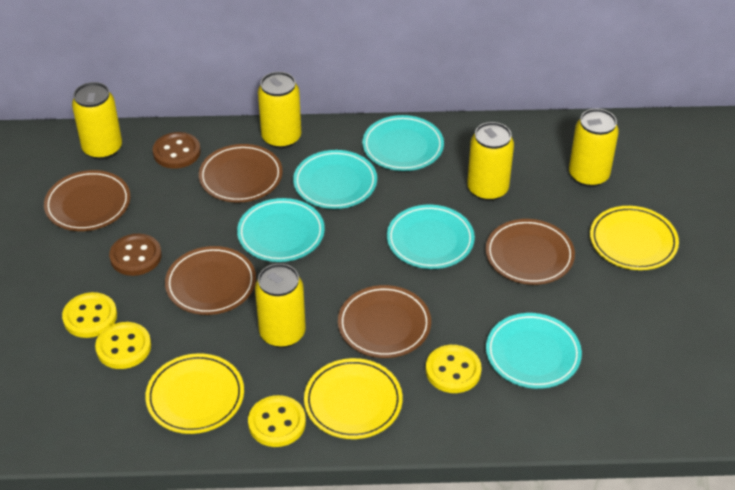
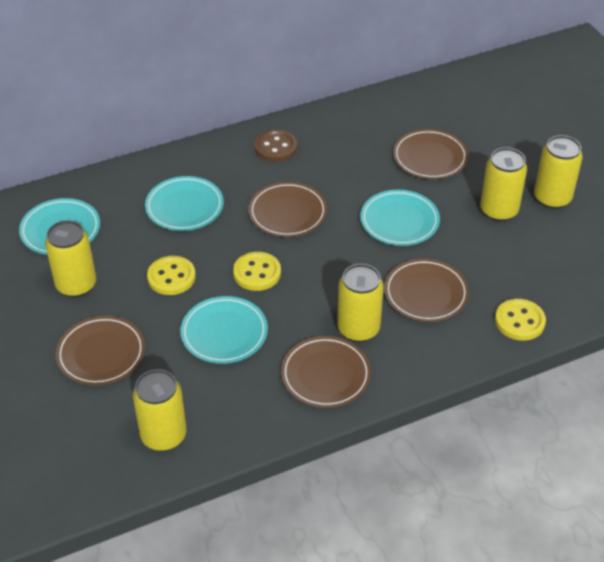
brown button: [109,234,162,276] [153,132,201,169] = 2 -> [254,130,297,162] = 1
turquoise plate: [237,198,325,262] [293,150,377,209] [362,115,444,171] [387,205,475,269] [486,313,582,389] = 5 -> [19,198,100,255] [145,176,224,231] [180,296,268,364] [360,190,440,246] = 4
yellow button: [62,292,117,338] [95,322,151,369] [248,395,306,447] [426,345,481,393] = 4 -> [147,256,196,295] [233,252,281,291] [495,299,546,341] = 3
yellow plate: [145,353,244,434] [304,358,403,439] [590,206,679,270] = 3 -> none = 0

